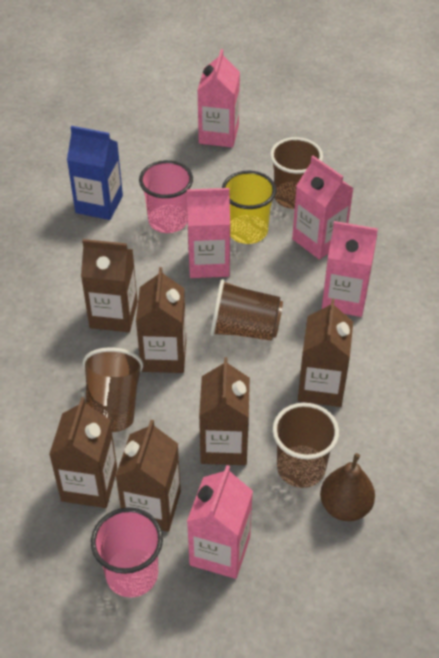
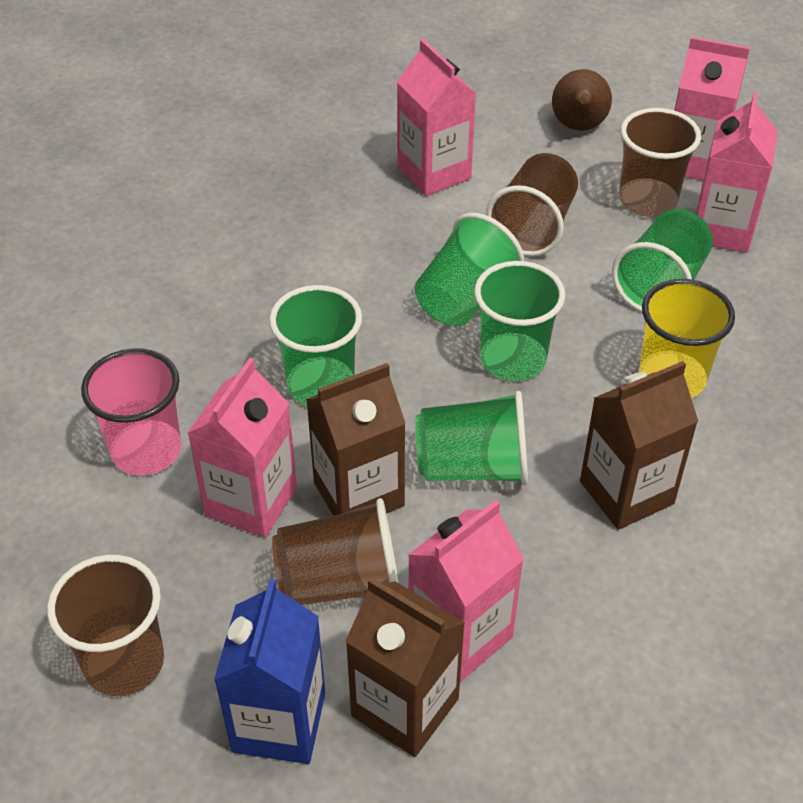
brown carton: [49,397,117,508] [81,239,138,332] [115,420,181,532] [136,267,186,373] [199,357,250,465] [298,299,353,407] = 6 -> [306,363,406,516] [345,577,465,757] [580,361,699,530] = 3
green cup: none = 0 -> [269,285,362,406] [415,213,524,327] [415,391,528,485] [474,261,565,381] [612,209,713,312] = 5
pink cup: [91,507,163,598] [139,160,193,233] = 2 -> [81,348,182,475] = 1

